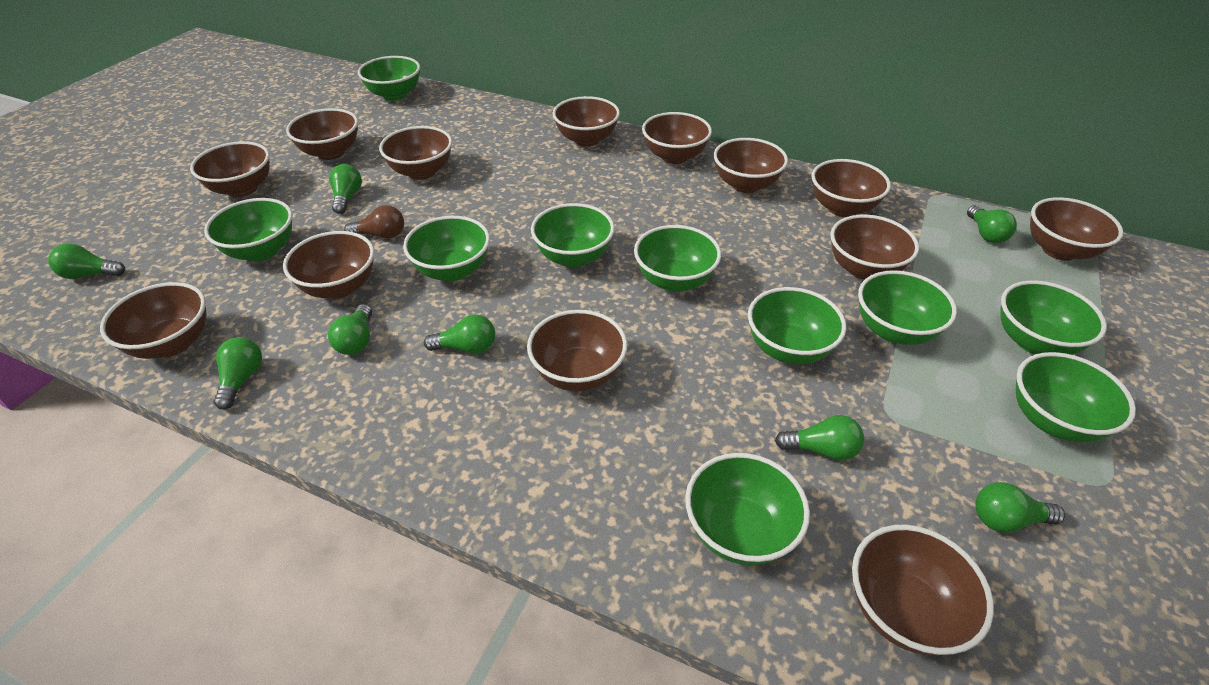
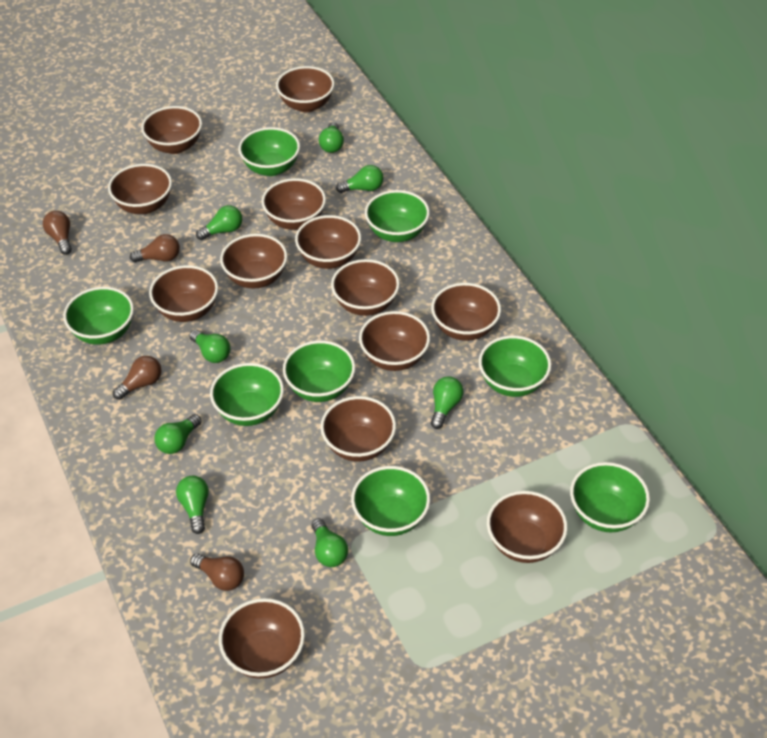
brown light bulb: [344,205,404,239] = 1 -> [43,211,72,255] [113,356,161,400] [130,234,180,263] [190,553,244,591] = 4
green bowl: [204,198,293,261] [358,56,420,101] [403,216,490,281] [531,203,615,267] [634,225,721,292] [685,453,810,565] [748,287,846,364] [858,270,957,345] [1000,281,1107,355] [1016,352,1136,443] = 10 -> [63,287,134,345] [210,363,284,426] [239,127,300,176] [283,340,355,402] [351,466,430,536] [365,190,430,242] [479,335,551,397] [570,462,650,532] = 8

